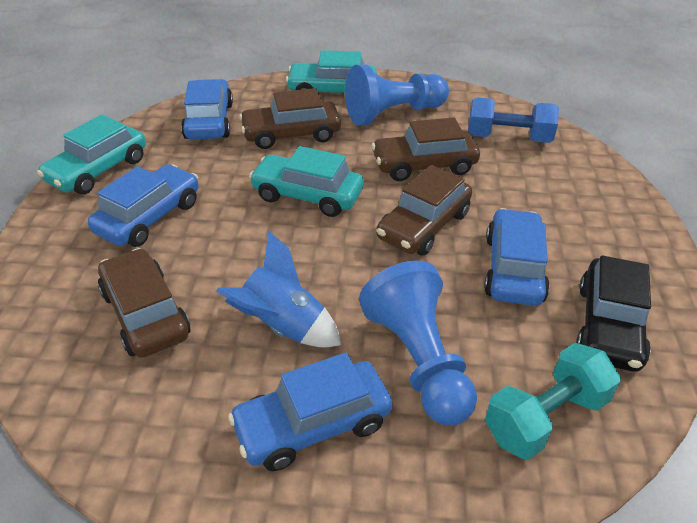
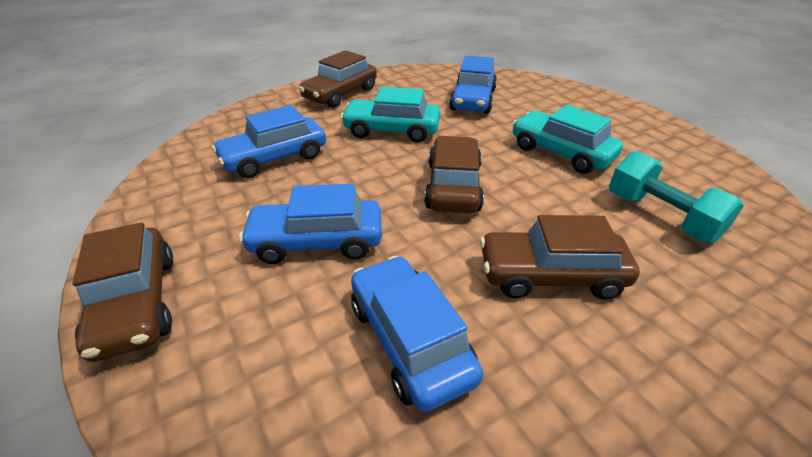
black car: [576,255,651,372] = 1 -> none = 0
blue dumbbell: [468,97,559,143] = 1 -> none = 0
blue pawn: [345,64,449,126] [359,260,477,426] = 2 -> none = 0
blue rocket: [216,231,341,347] = 1 -> none = 0
turquoise car: [37,114,146,194] [249,146,364,217] [286,50,377,93] = 3 -> [341,87,440,143] [512,105,623,174] = 2

